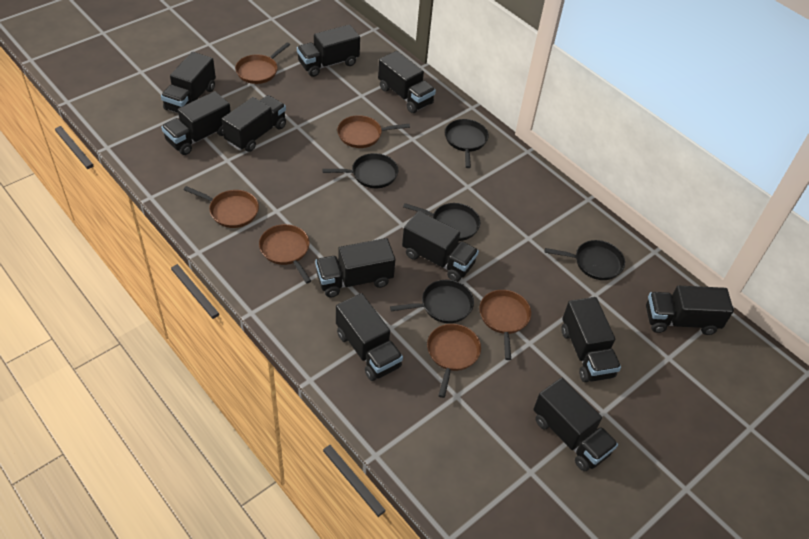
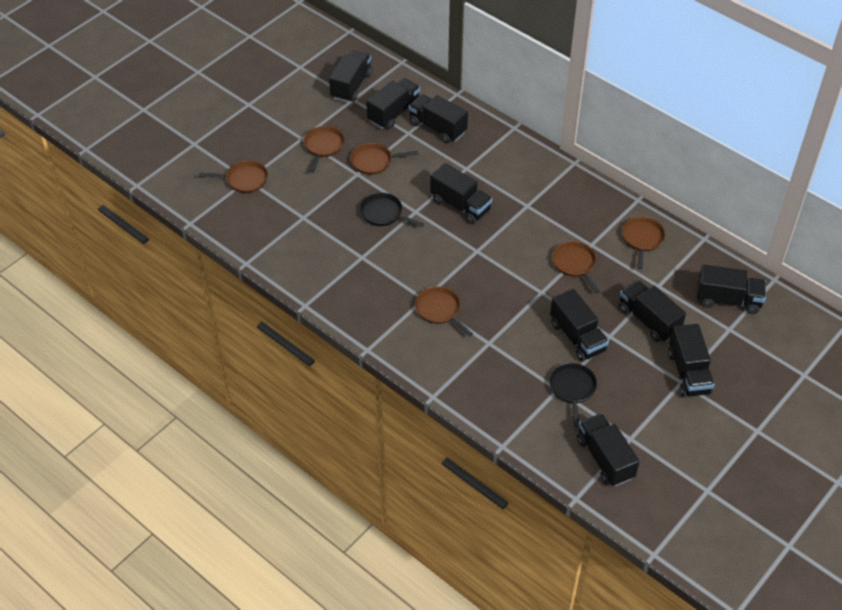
black pan: [322,153,398,188] [390,280,474,323] [403,203,480,241] [445,119,489,168] [545,240,625,280] = 5 -> [360,192,424,227] [549,363,597,427] = 2
black truck: [161,52,216,113] [161,91,231,155] [222,95,286,152] [297,25,360,77] [315,238,395,297] [336,293,403,381] [378,51,436,113] [402,211,479,282] [533,378,618,471] [561,297,621,382] [646,285,734,335] = 11 -> [329,50,372,103] [366,78,420,129] [409,94,468,144] [430,163,492,224] [550,289,609,362] [577,413,640,487] [619,280,686,342] [668,324,714,397] [697,264,766,314] = 9

